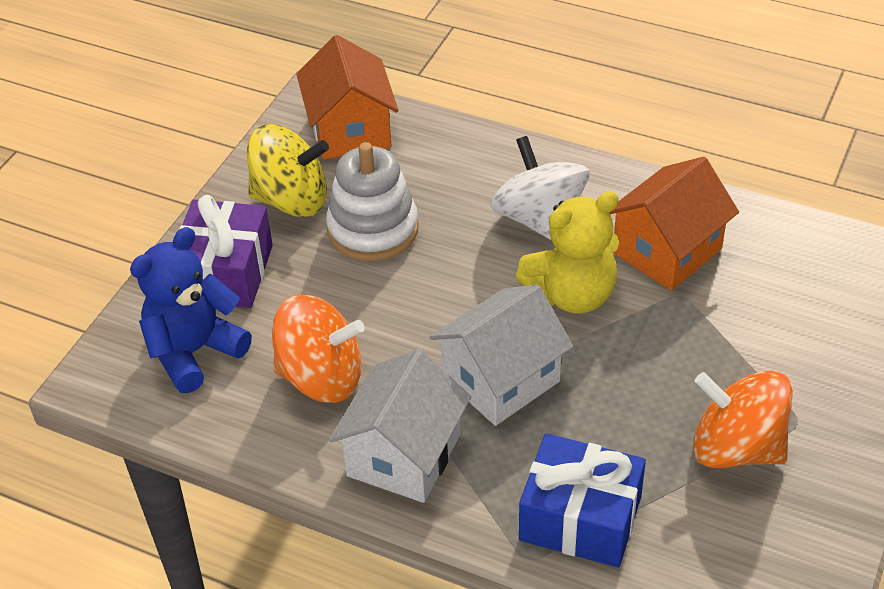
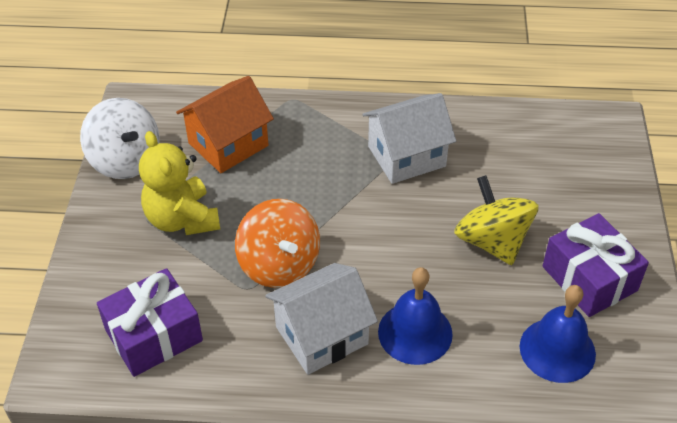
blue bell: none = 0 -> [378,267,453,365] [520,285,596,383] = 2
blue gift: [519,433,646,568] = 1 -> none = 0
blue teddy bear: [130,227,252,393] = 1 -> none = 0
orange house: [296,35,398,159] [609,157,739,291] = 2 -> [176,76,274,173] = 1
orange spinning top: [272,294,365,403] [693,371,793,468] = 2 -> [235,199,320,288] = 1
purple gift: [179,195,273,308] = 1 -> [97,268,203,377] [543,213,649,317] = 2
white stacking toy: [326,142,419,261] = 1 -> none = 0

